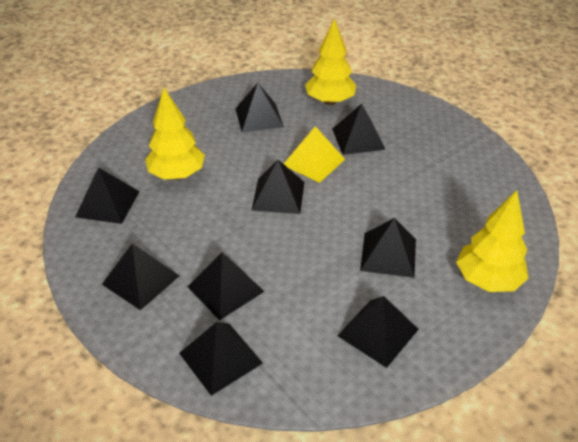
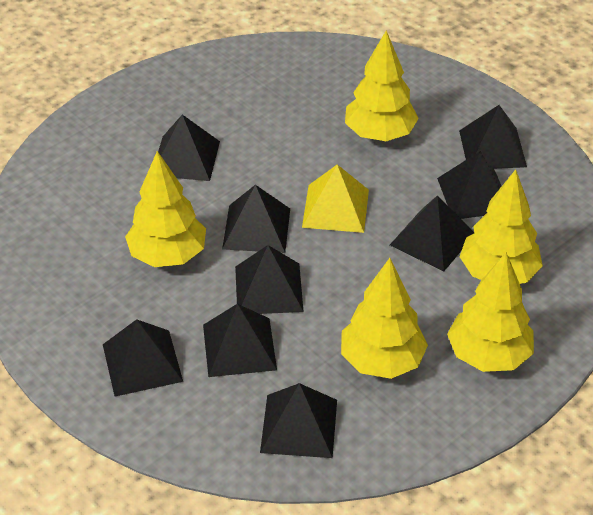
yellow tree: [145,88,205,180] [305,18,357,105] [456,190,529,292] = 3 -> [125,151,206,267] [341,258,428,379] [345,30,419,141] [447,252,534,372] [460,169,543,284] = 5

